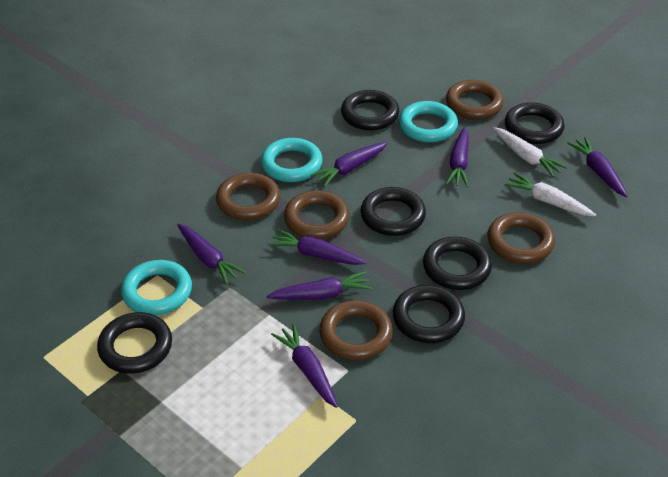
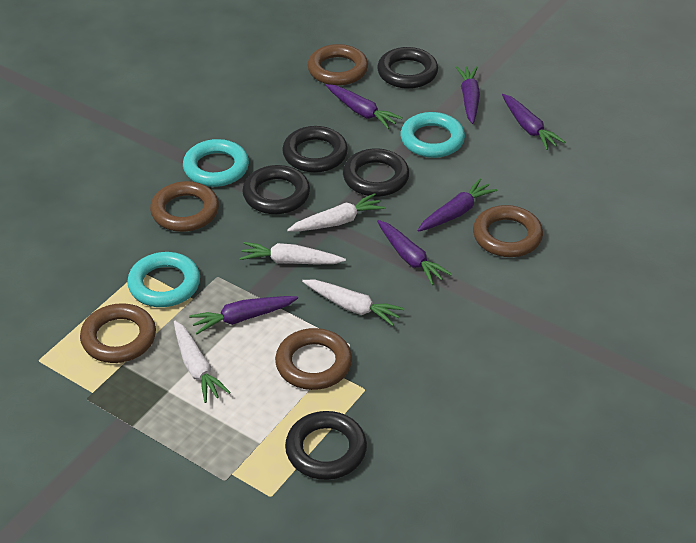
black ring: [97,312,172,374] [341,90,399,130] [361,187,426,236] [393,285,465,343] [423,237,492,290] [505,102,565,144] = 6 -> [242,165,310,214] [282,126,348,173] [285,411,367,480] [343,148,409,197] [377,47,438,89] = 5
purple carrot: [177,224,246,285] [267,271,372,300] [268,229,366,265] [271,324,338,408] [311,142,388,187] [446,127,468,187] [567,137,627,197] = 7 -> [189,296,298,334] [326,84,403,129] [377,220,452,285] [417,179,497,232] [456,66,480,124] [502,94,565,150] = 6
white carrot: [493,127,568,177] [504,172,596,216] = 2 -> [174,321,231,403] [240,242,346,264] [287,193,385,232] [302,280,404,326] = 4

